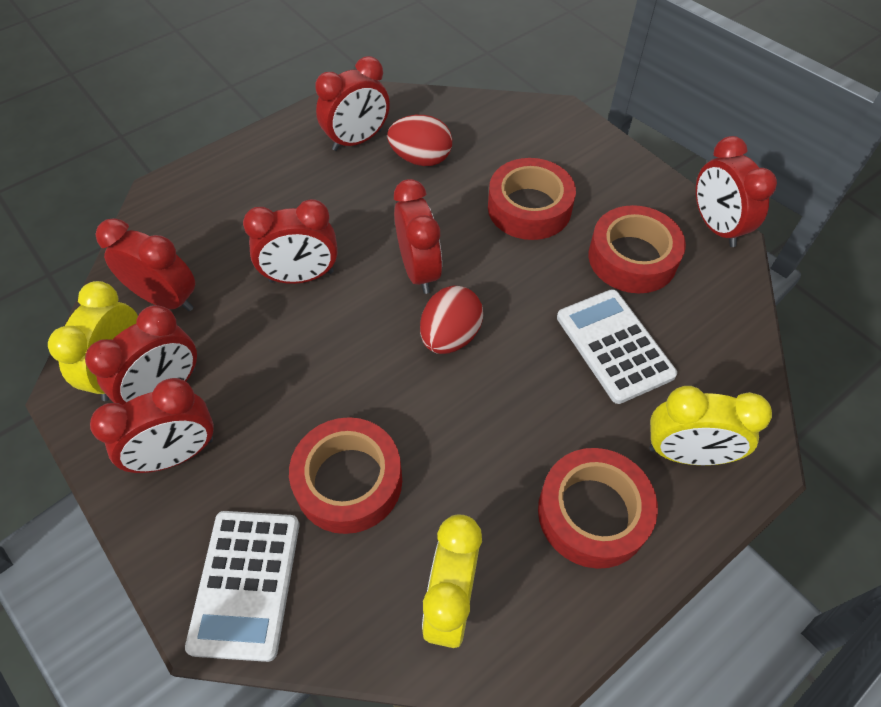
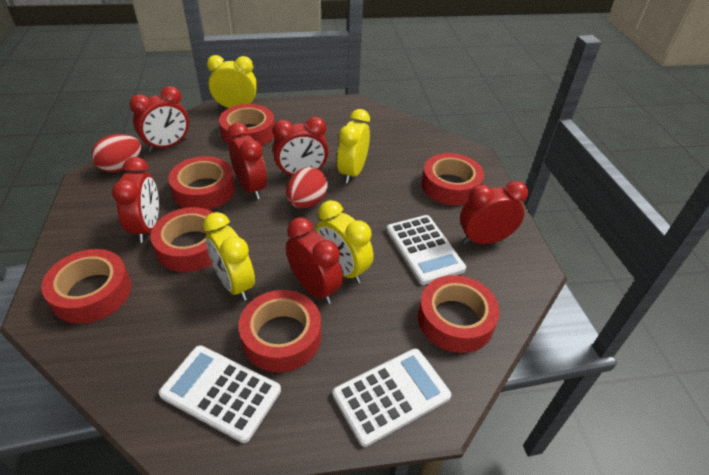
red clock: [85,305,197,405] [90,378,214,473] [96,218,195,311] [243,199,338,284] [315,56,390,151] [394,179,442,294] [696,136,777,247] = 7 -> [112,157,159,243] [129,86,189,152] [227,123,267,199] [273,117,329,177] [286,217,343,304] [460,181,528,244] = 6
red tape: [289,417,402,534] [488,158,576,240] [538,448,658,569] [588,205,686,293] = 4 -> [41,249,131,324] [150,207,214,272] [168,156,235,210] [219,104,275,146] [239,290,322,372] [418,275,500,353] [421,153,484,206] = 7
white calculator: [185,511,300,662] [557,289,677,404] = 2 -> [159,345,281,443] [333,348,451,447] [387,215,466,285] = 3
yellow clock: [48,281,138,401] [422,514,482,648] [649,386,772,465] = 3 -> [203,212,255,301] [207,55,257,108] [315,200,373,283] [337,109,370,184] = 4

